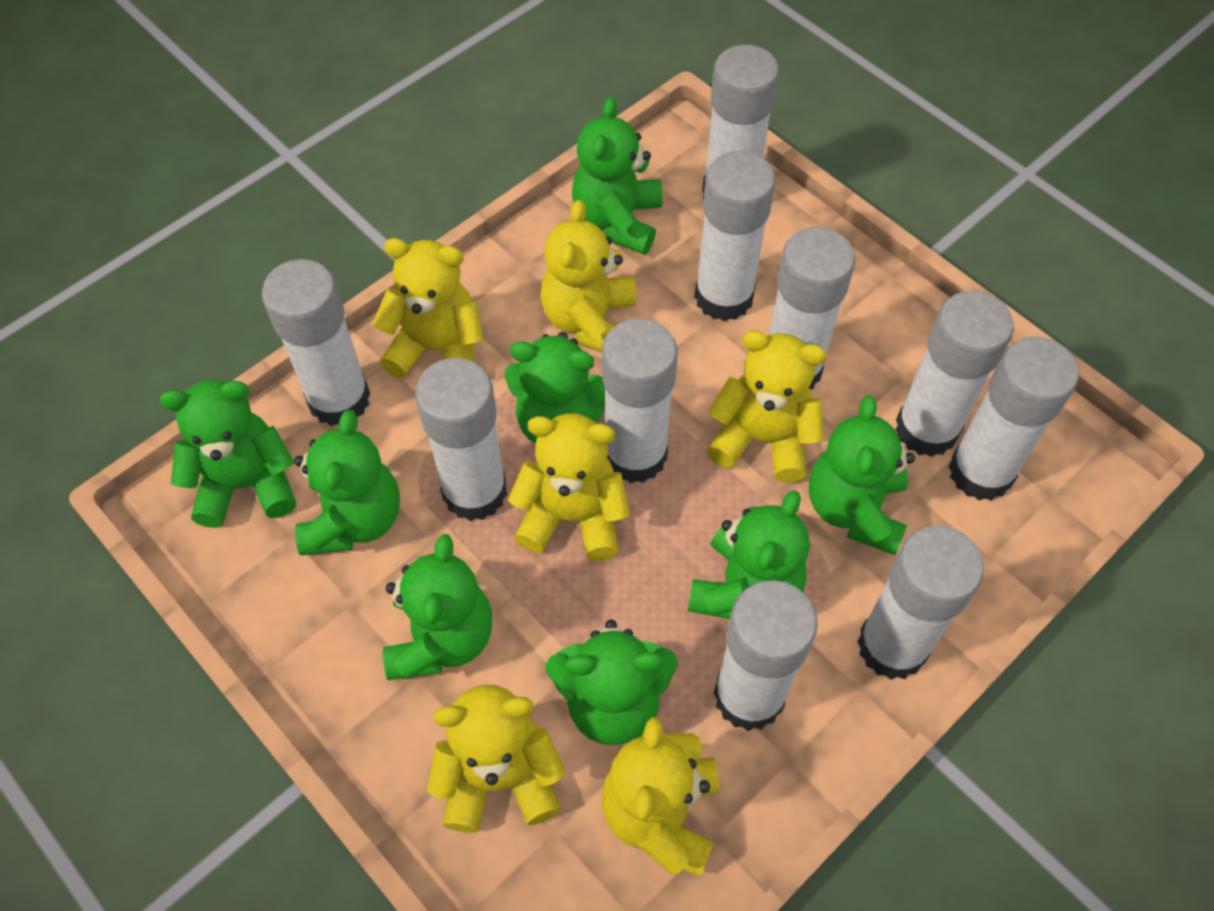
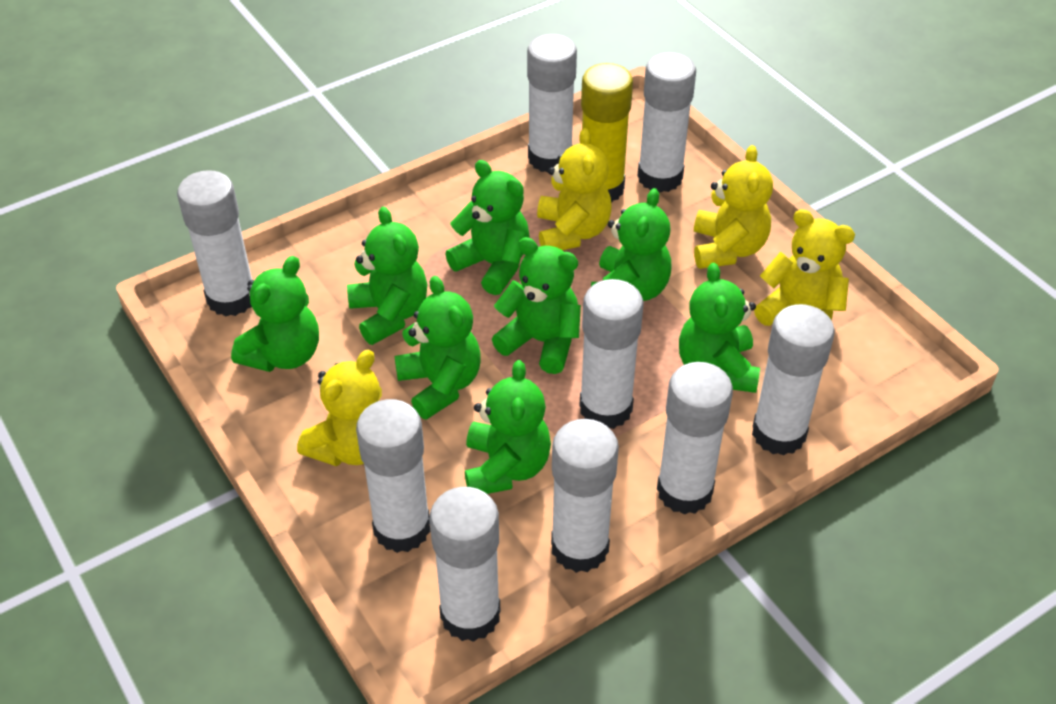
white glue stick: [262,259,370,426] [415,358,507,521] [602,318,678,483] [694,151,776,321] [702,45,779,200] [714,580,818,731] [769,227,855,389] [857,526,984,680] [895,291,1014,457] [949,336,1079,501] = 10 -> [177,170,253,317] [356,399,430,553] [430,487,500,642] [527,34,577,172] [551,419,619,573] [579,279,644,429] [638,52,696,193] [657,362,733,515] [752,304,835,456] = 9
yellow glue stick: none = 0 -> [581,63,633,203] = 1
yellow teddy bear: [372,238,484,378] [427,685,565,833] [508,413,630,561] [541,200,637,352] [602,717,719,877] [707,331,826,483] = 6 -> [297,350,382,467] [537,128,612,250] [694,145,773,269] [754,209,855,326] = 4

